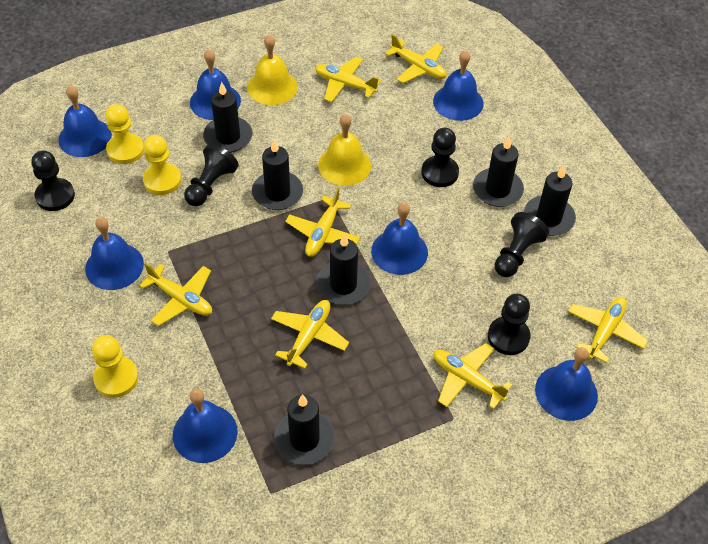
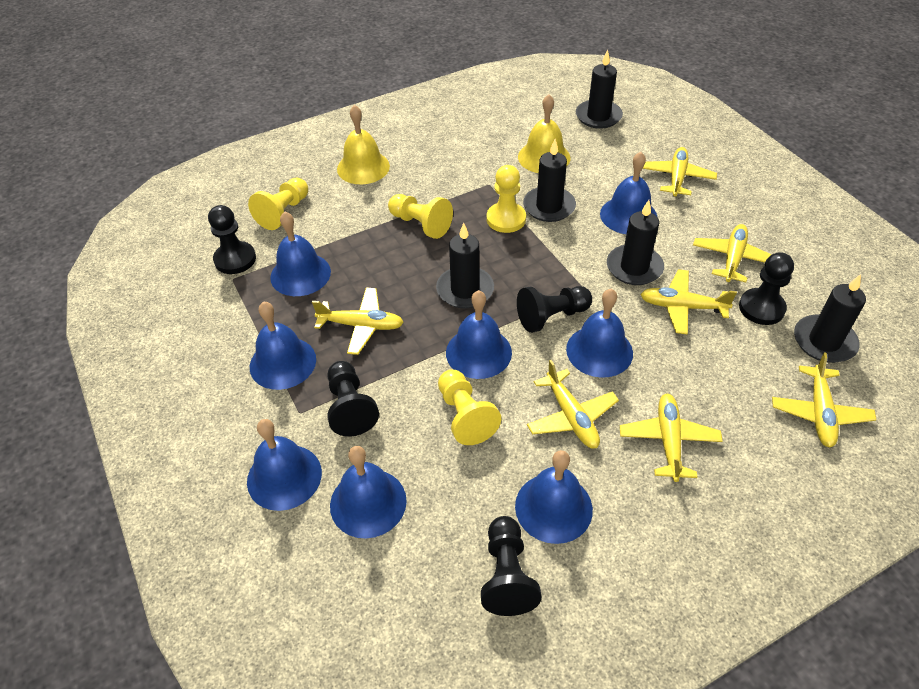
black candle: [203,82,252,153] [252,139,303,210] [274,394,335,465] [316,233,371,305] [473,137,524,207] [524,165,576,236] = 6 -> [436,223,494,309] [523,139,576,222] [576,50,623,129] [607,200,664,285] [794,274,866,363] = 5
blue bell: [58,85,112,157] [85,217,144,290] [173,389,238,463] [190,49,241,120] [371,202,428,275] [433,50,484,121] [535,347,598,421] = 7 -> [247,419,322,511] [250,301,316,390] [270,212,331,296] [330,446,407,538] [446,290,512,379] [515,450,593,544] [566,289,633,378] [600,152,658,234] = 8
yellow pawn: [92,335,138,398] [106,104,144,164] [143,135,181,195] = 3 -> [248,177,308,230] [388,194,453,239] [438,370,501,445] [487,165,526,233] = 4

